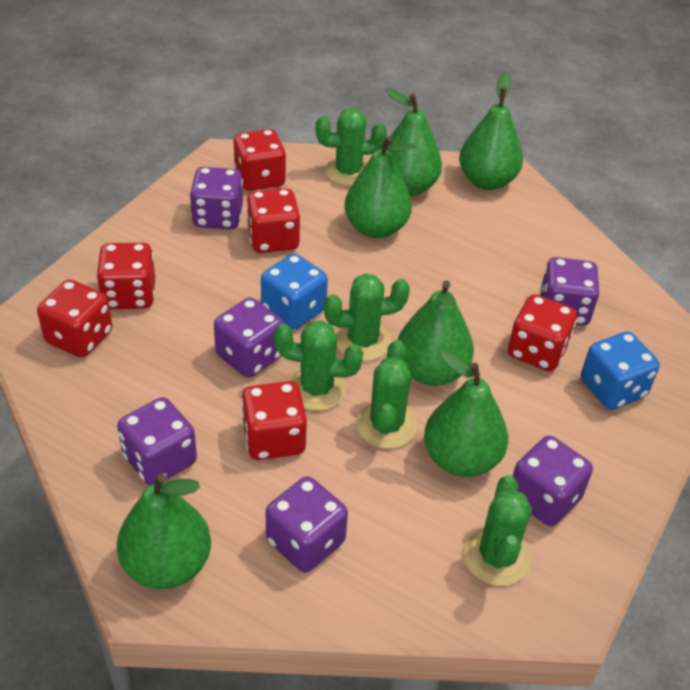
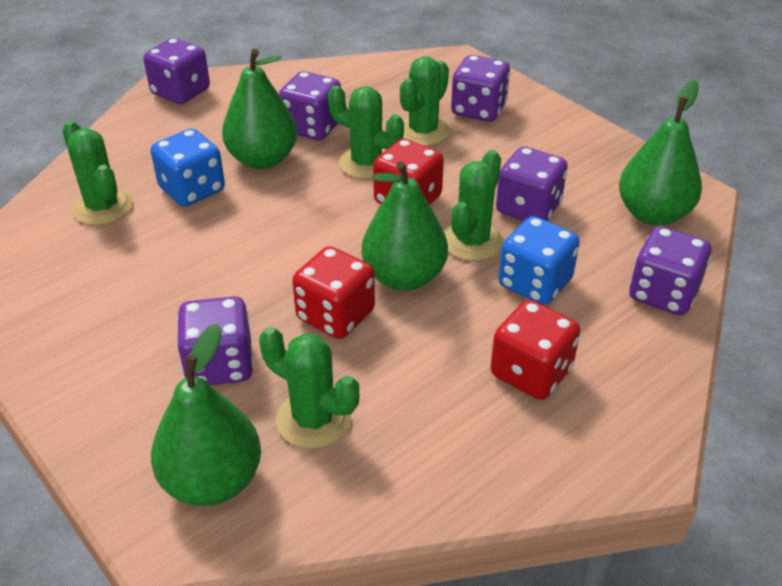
green pear: [117,474,211,589] [344,136,415,238] [385,88,442,196] [398,280,474,386] [424,350,508,477] [459,72,523,190] = 6 -> [151,323,261,506] [222,49,297,169] [362,161,448,291] [619,80,702,226] = 4
red dice: [37,279,112,358] [96,243,155,309] [234,129,286,191] [241,381,307,460] [246,188,300,253] [508,294,577,371] = 6 -> [292,246,375,339] [373,138,444,205] [490,300,580,400] = 3

